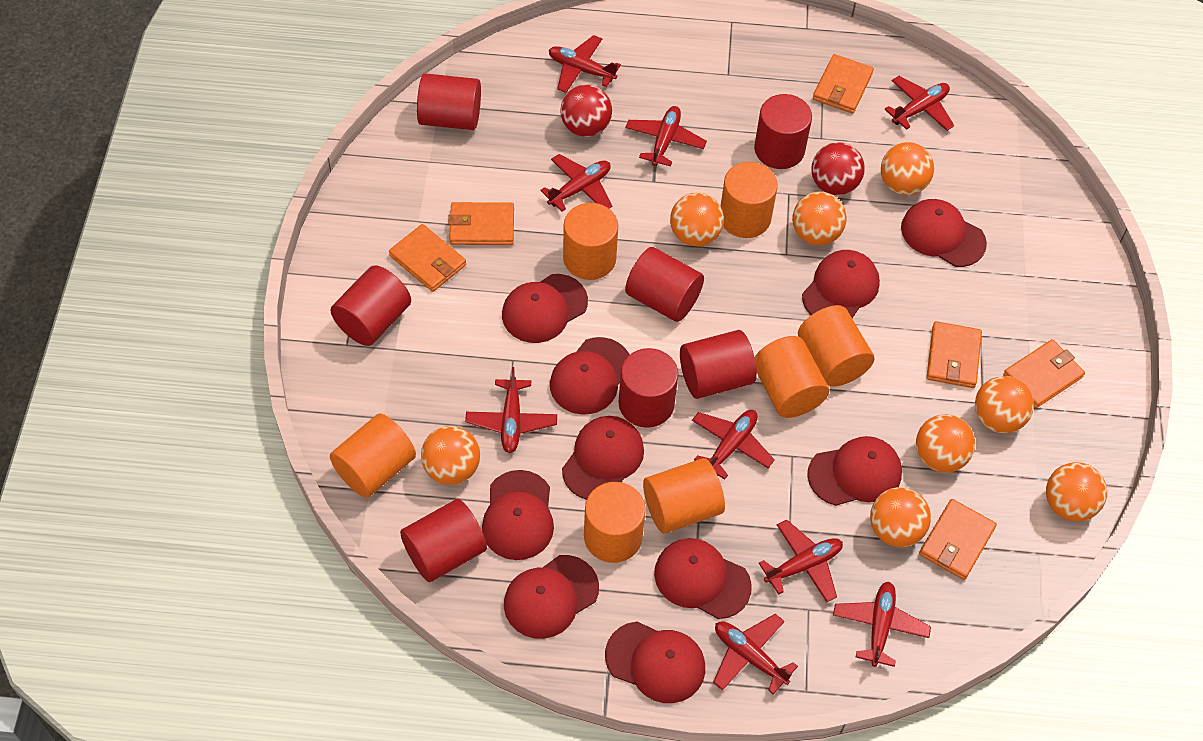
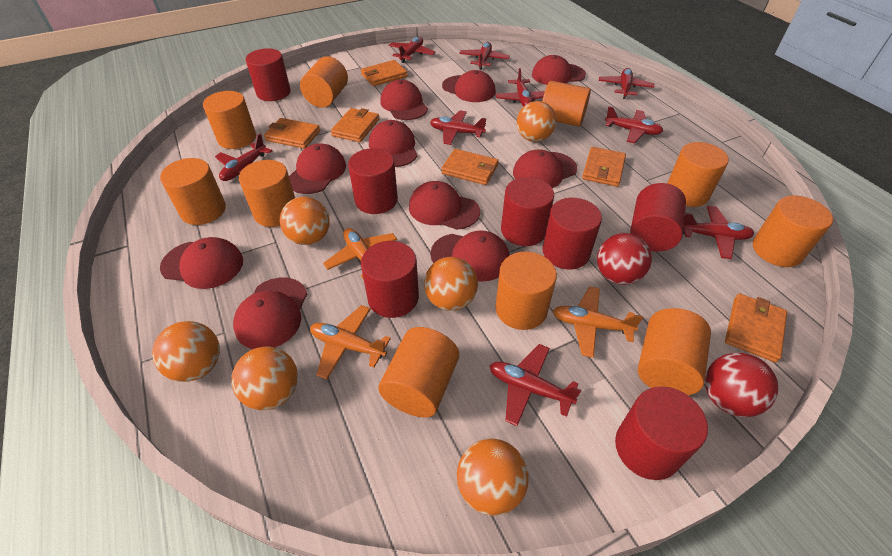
orange ball: [421,426,480,485] [670,193,724,247] [792,192,847,245] [870,487,931,547] [881,142,934,195] [916,414,975,473] [975,376,1034,433] [1046,462,1107,521] = 8 -> [152,321,220,382] [231,346,298,410] [280,197,330,245] [424,257,478,311] [457,439,529,515] [517,101,556,142] = 6
orange cylinder: [330,414,416,498] [563,203,618,280] [584,482,646,563] [643,458,725,533] [721,162,778,238] [755,336,829,418] [798,305,875,387] = 7 -> [160,158,226,225] [203,91,256,149] [239,160,295,227] [300,56,348,108] [378,327,459,417] [495,251,557,330] [542,81,591,127] [638,308,711,395] [667,142,729,207] [753,196,833,267] = 10
orange plane: none = 0 -> [310,305,391,379] [323,228,397,280] [553,286,643,358] = 3

